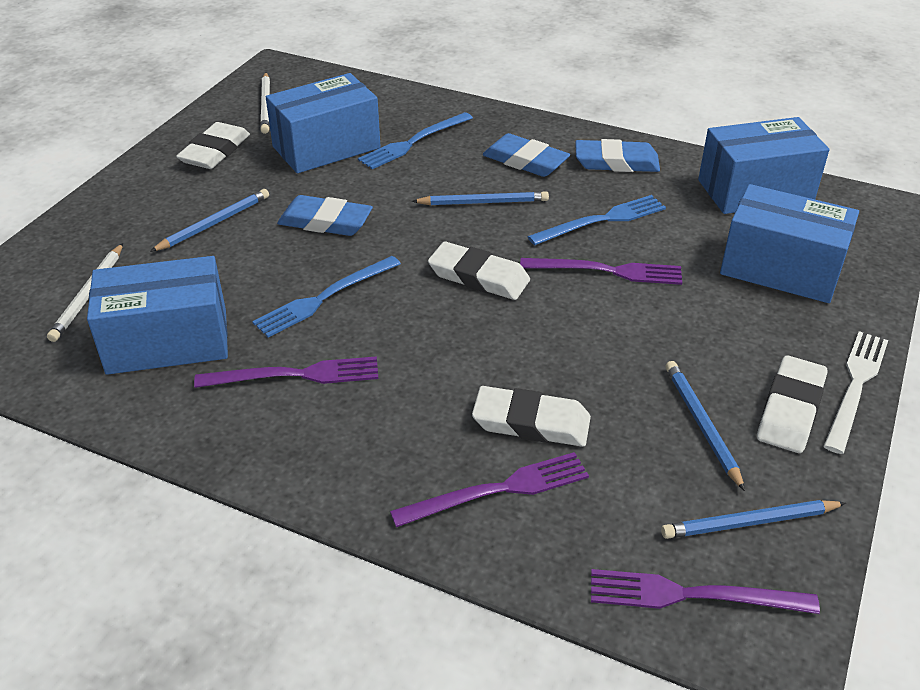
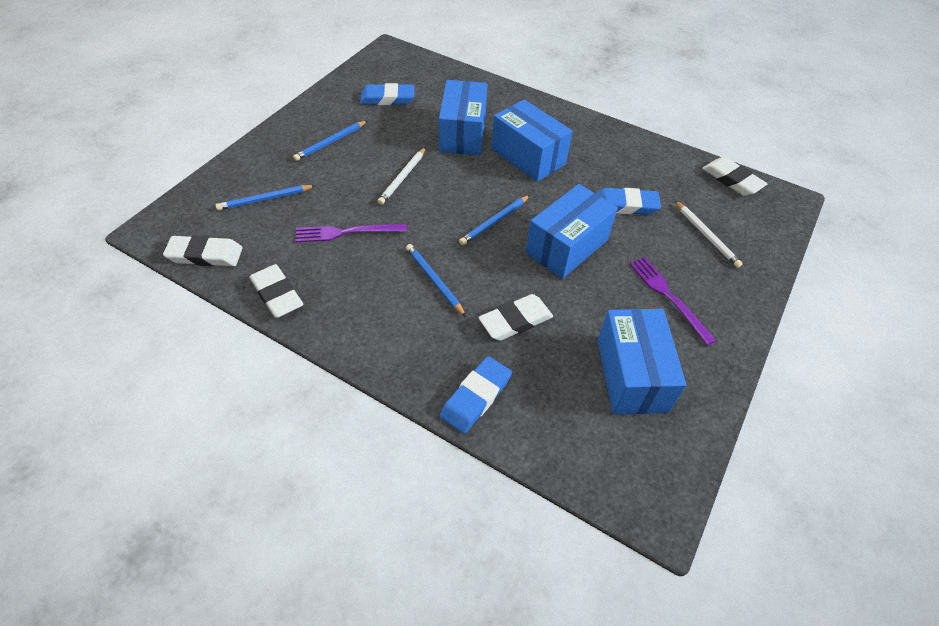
blue fork: [252,256,401,338] [358,112,473,169] [527,195,666,245] = 3 -> none = 0
purple fork: [194,356,378,388] [390,452,589,527] [520,258,682,285] [591,569,820,614] = 4 -> [295,224,407,242] [630,257,716,346] = 2
white fork: [824,331,888,454] = 1 -> none = 0

